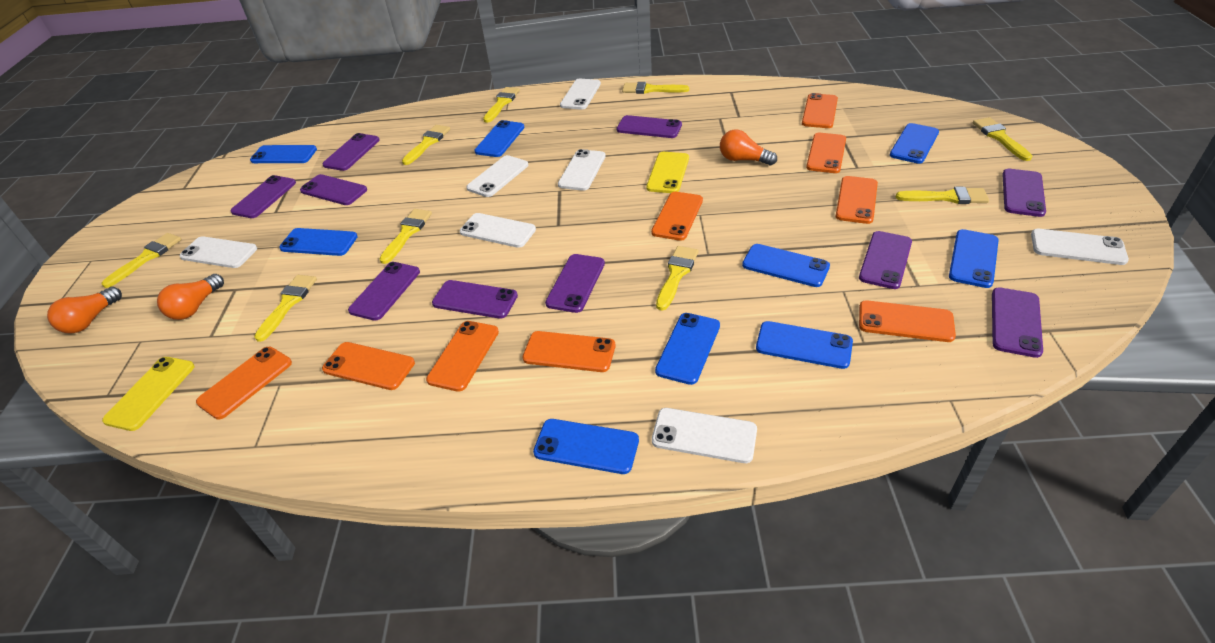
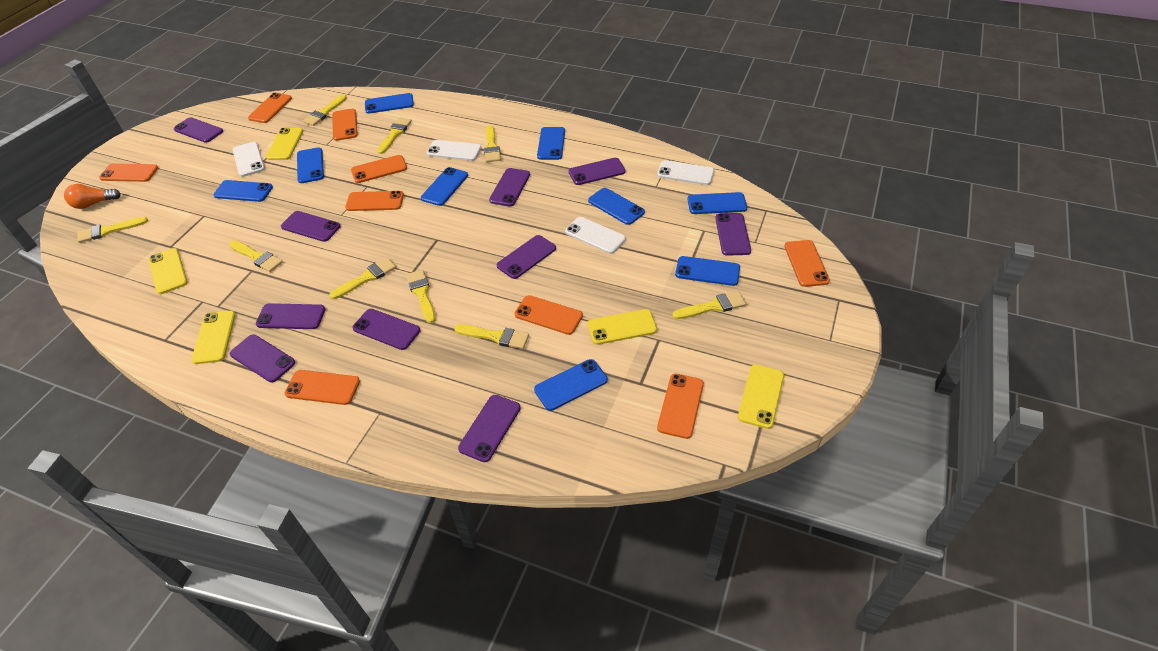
orange light bulb: [47,287,122,333] [157,274,224,320] [720,130,777,165] = 3 -> [64,184,121,209] = 1
white phone: [180,236,257,268] [460,213,536,248] [466,155,528,197] [558,149,606,191] [560,79,601,110] [652,408,757,463] [1031,229,1129,265] = 7 -> [233,142,265,177] [426,140,481,161] [565,217,626,254] [657,160,714,185] = 4
yellow phone: [102,357,195,431] [646,152,689,193] = 2 -> [148,248,188,294] [191,311,236,364] [266,128,303,160] [587,309,657,345] [738,364,784,429] = 5

